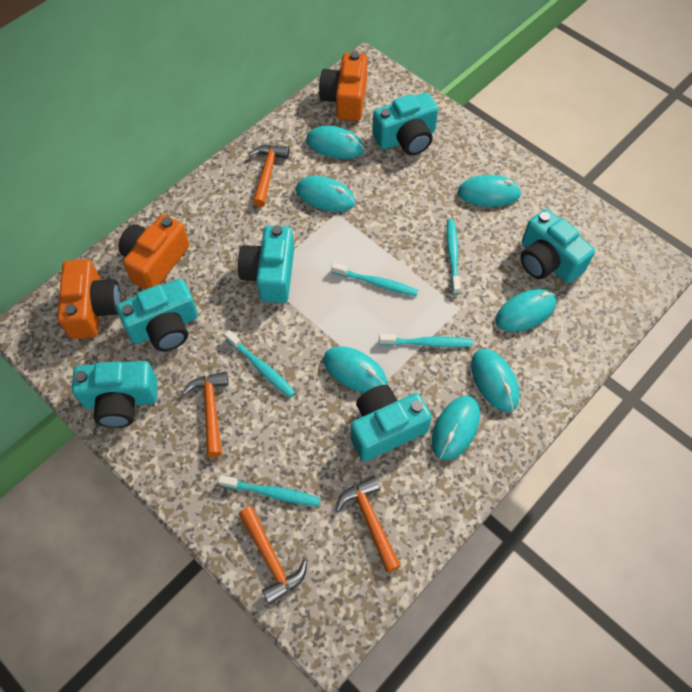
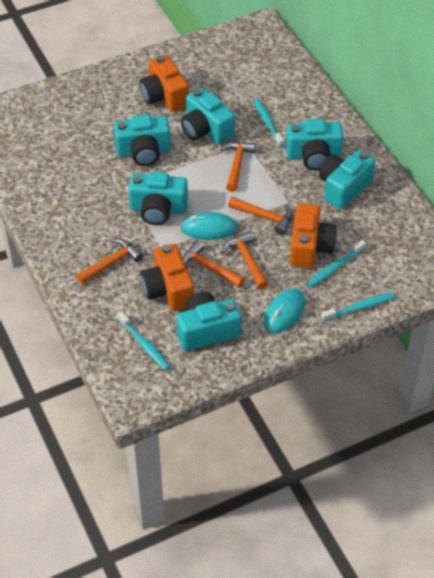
orange hammer: [182,372,229,457] [239,506,307,604] [248,145,290,207] [335,476,401,573] = 4 -> [76,239,143,284] [182,241,245,288] [220,142,256,192] [221,231,269,289] [228,197,293,235] = 5
turquoise mouse: [296,176,356,212] [306,126,365,159] [324,346,387,393] [432,396,480,461] [458,175,522,207] [471,349,520,412] [496,289,556,332] = 7 -> [180,212,237,240] [264,288,305,333] = 2
turquoise toothbrush: [218,475,321,506] [224,330,296,398] [331,262,418,296] [379,334,473,347] [446,219,461,295] = 5 -> [117,311,170,370] [254,99,284,147] [307,240,366,287] [321,293,395,322] = 4

